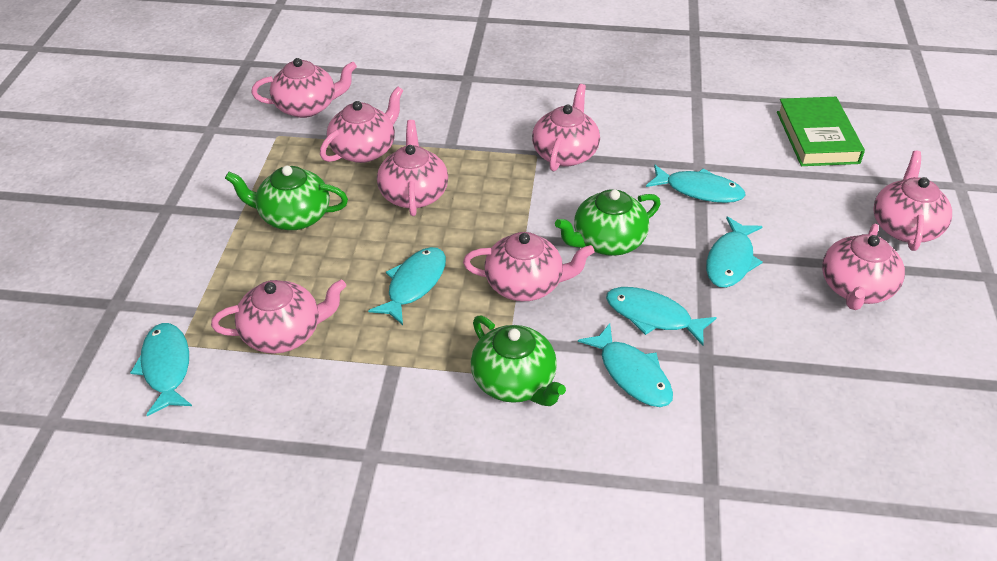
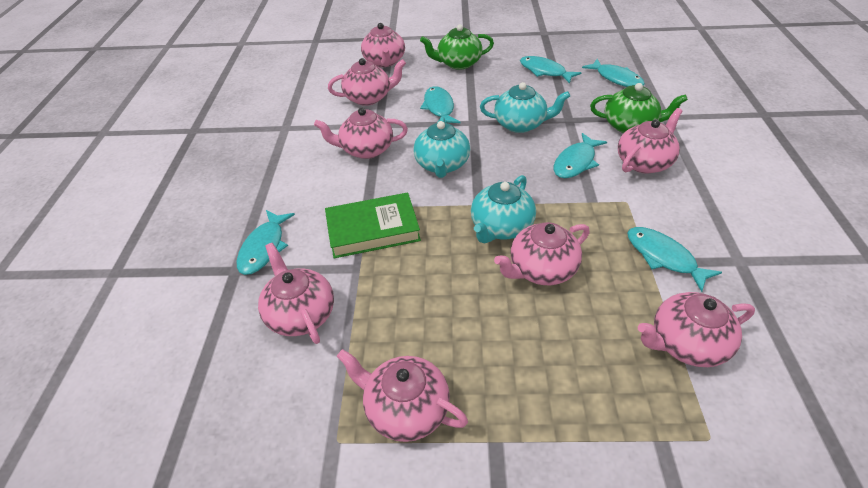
green teapot: [225,166,348,230] [471,315,566,406] [555,189,660,256] = 3 -> [420,24,494,70] [590,83,688,133] = 2
turquoise teapot: none = 0 -> [413,117,470,178] [471,175,536,243] [480,82,570,133] = 3

